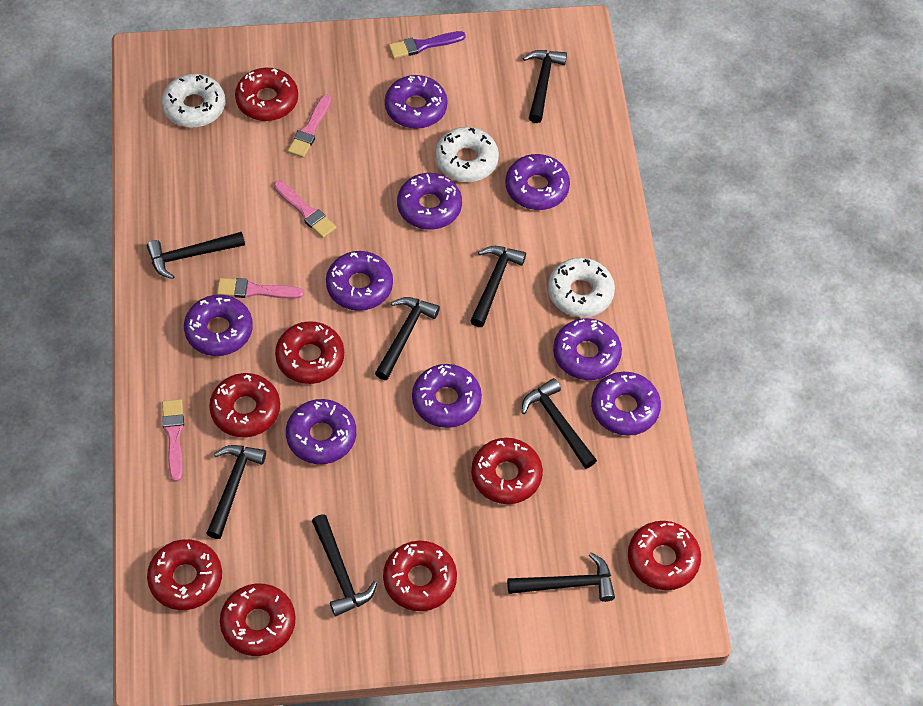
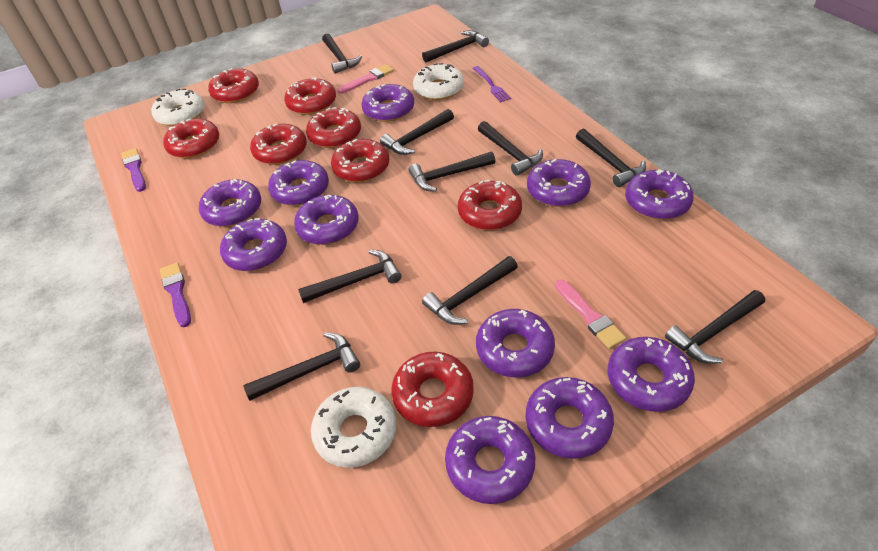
black hammer: [147,232,245,279] [206,445,266,539] [312,514,377,617] [375,297,440,380] [470,246,526,327] [507,552,615,602] [522,378,597,469] [523,50,567,123] = 8 -> [243,332,360,401] [298,250,401,303] [322,33,362,74] [380,109,454,155] [408,152,495,192] [422,30,489,62] [422,256,518,325] [478,121,543,176] [576,129,646,187] [665,290,765,364] = 10
pink brush: [162,399,184,482] [217,278,304,299] [274,181,336,238] [288,94,331,158] = 4 -> [337,64,394,94] [555,279,626,349] = 2
purple brush: [389,31,466,58] = 1 -> [121,148,146,192] [160,262,191,327] = 2
purple donut: [184,295,253,356] [286,399,356,464] [326,251,393,311] [385,75,448,129] [397,173,462,230] [412,364,482,428] [505,154,570,210] [553,318,622,380] [591,372,661,436] = 9 -> [199,179,261,227] [220,218,287,271] [268,160,329,206] [294,194,359,245] [361,84,414,122] [445,416,535,504] [476,309,555,377] [525,377,614,459] [527,159,591,207] [608,337,695,412] [625,169,694,220] = 11
purple fork: none = 0 -> [473,66,511,102] = 1

